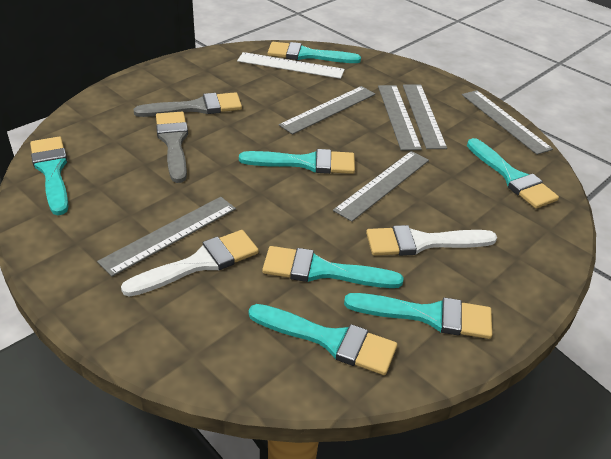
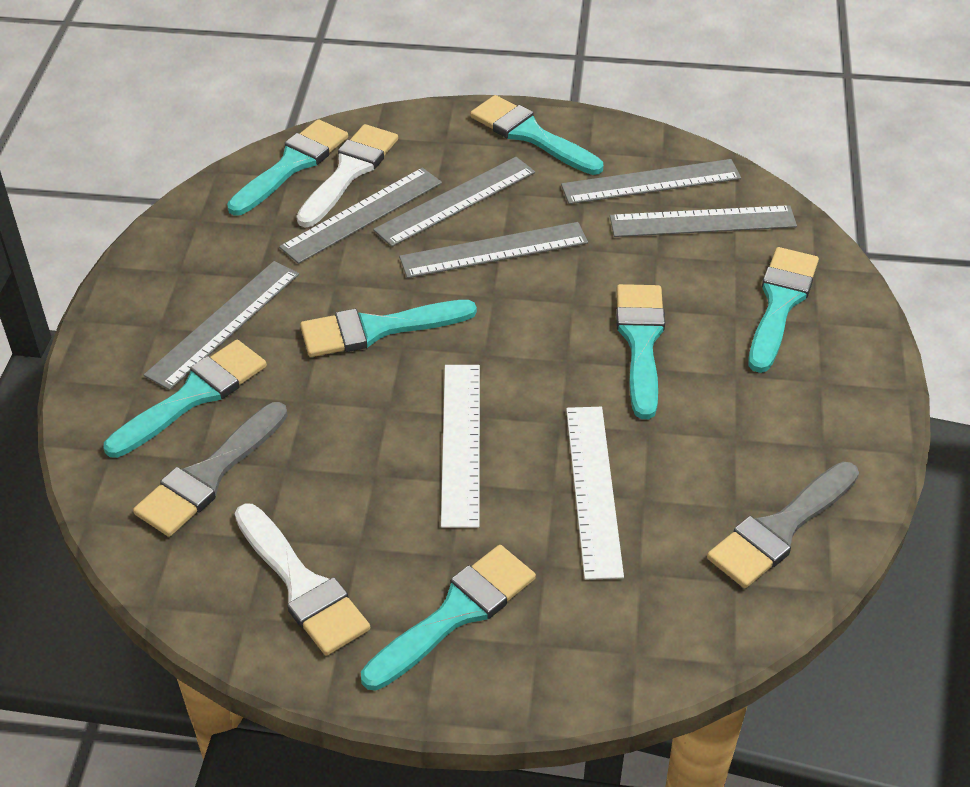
white ruler: [237,52,345,79] = 1 -> [441,365,480,528] [566,407,624,580] = 2

